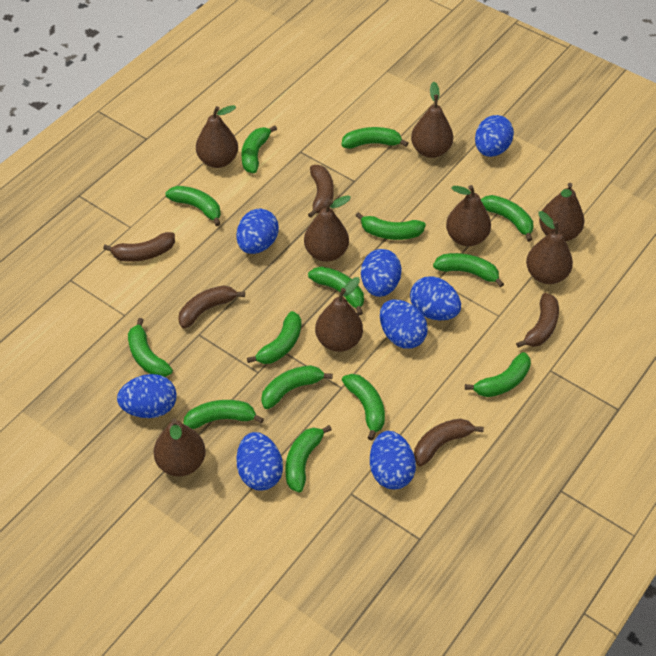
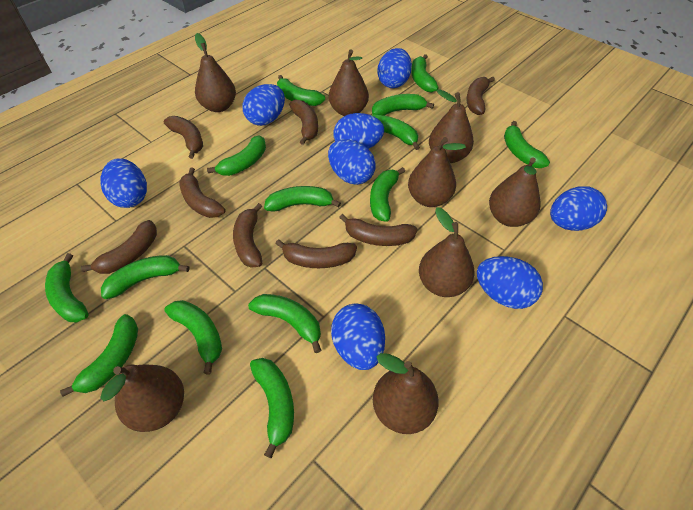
brown banana: [103,232,175,262] [178,285,245,328] [308,165,334,218] [414,419,484,467] [516,293,559,348] = 5 -> [81,220,157,274] [163,116,203,159] [179,168,225,218] [233,203,262,268] [275,239,357,268] [289,100,318,145] [339,214,417,246] [466,77,495,115] = 8

